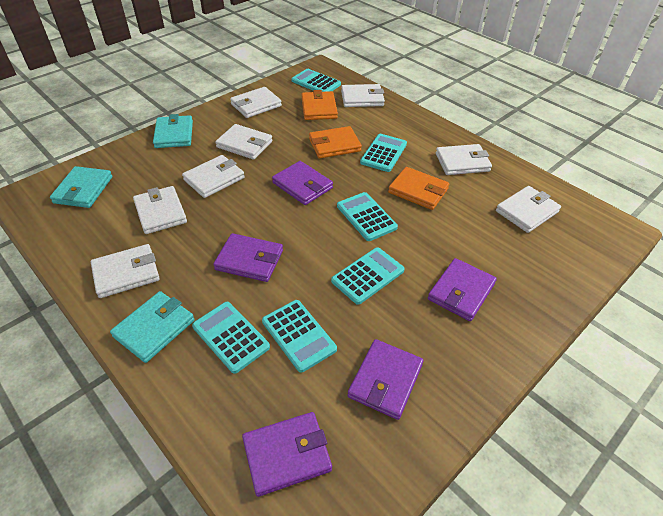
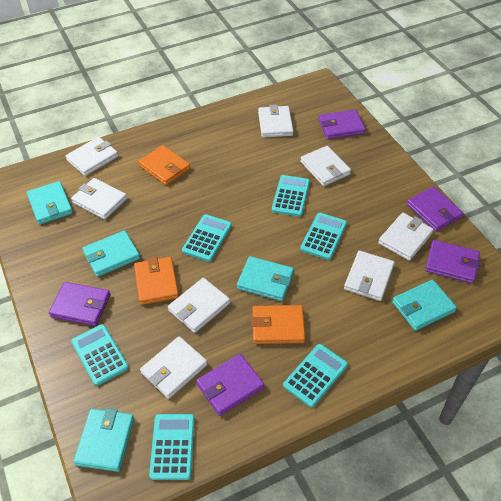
turquoise wallet: [50,166,113,208] [110,291,195,363] [153,114,193,148] = 3 -> [27,181,73,225] [73,408,134,472] [82,230,140,277] [237,256,294,301] [392,280,457,331] = 5

